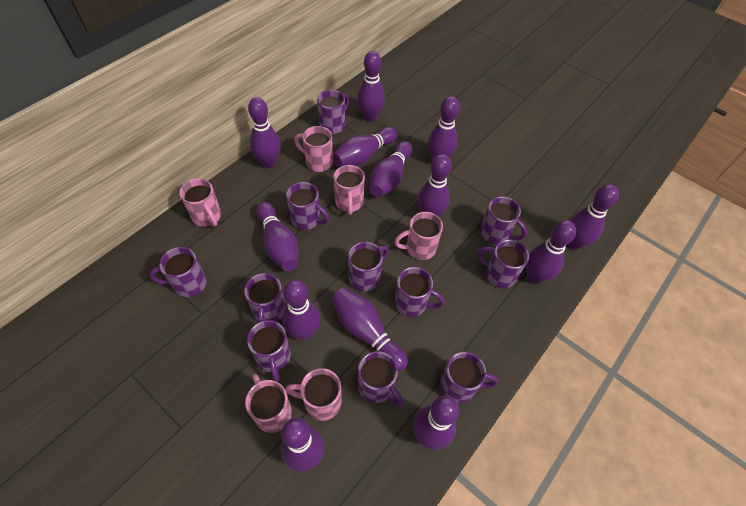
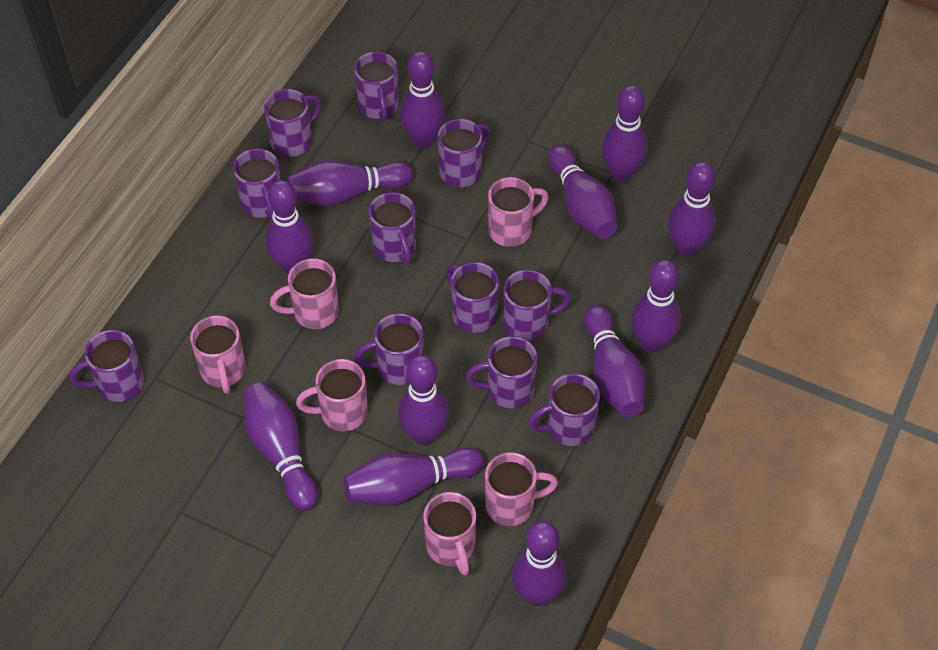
purple bowling pin: [248,97,281,168] [256,202,299,271] [280,418,324,471] [282,280,320,340] [332,287,408,371] [333,127,398,167] [357,51,385,122] [369,141,412,197] [413,396,459,450] [418,154,452,217] [428,96,460,160] [526,220,576,284] [567,184,619,250] = 13 -> [243,382,318,511] [266,180,314,274] [287,160,413,206] [343,447,483,506] [398,355,449,445] [400,51,445,148] [512,521,567,606] [548,145,617,239] [584,305,645,418] [602,85,648,181] [632,260,681,352] [668,161,716,256] = 12

